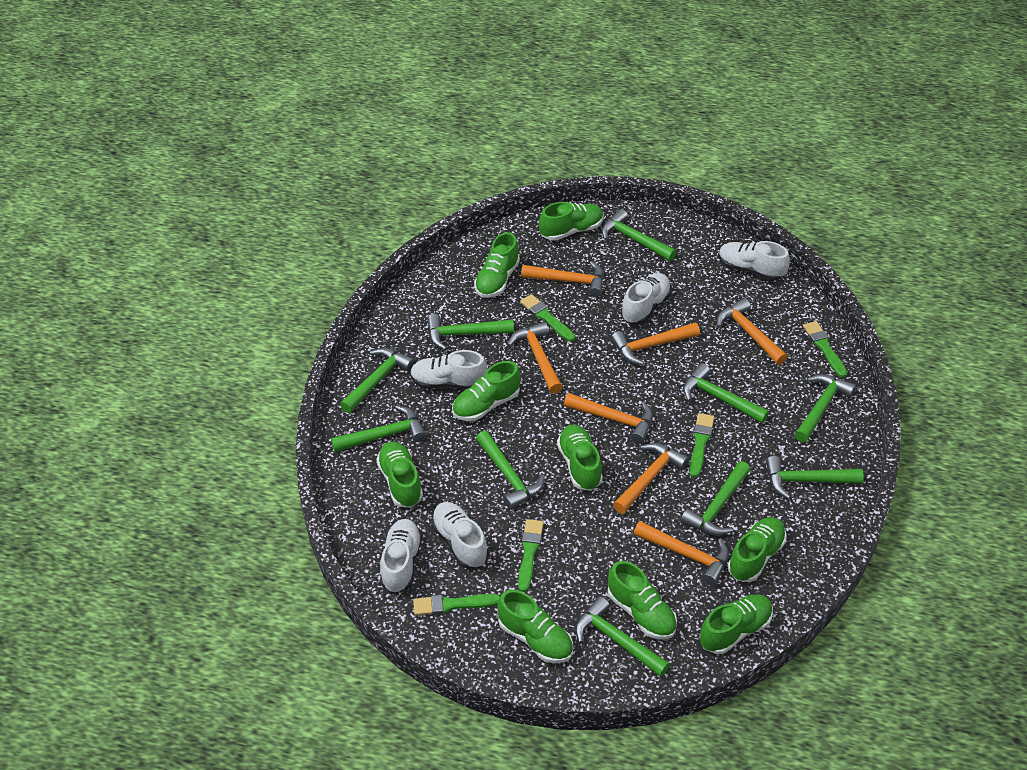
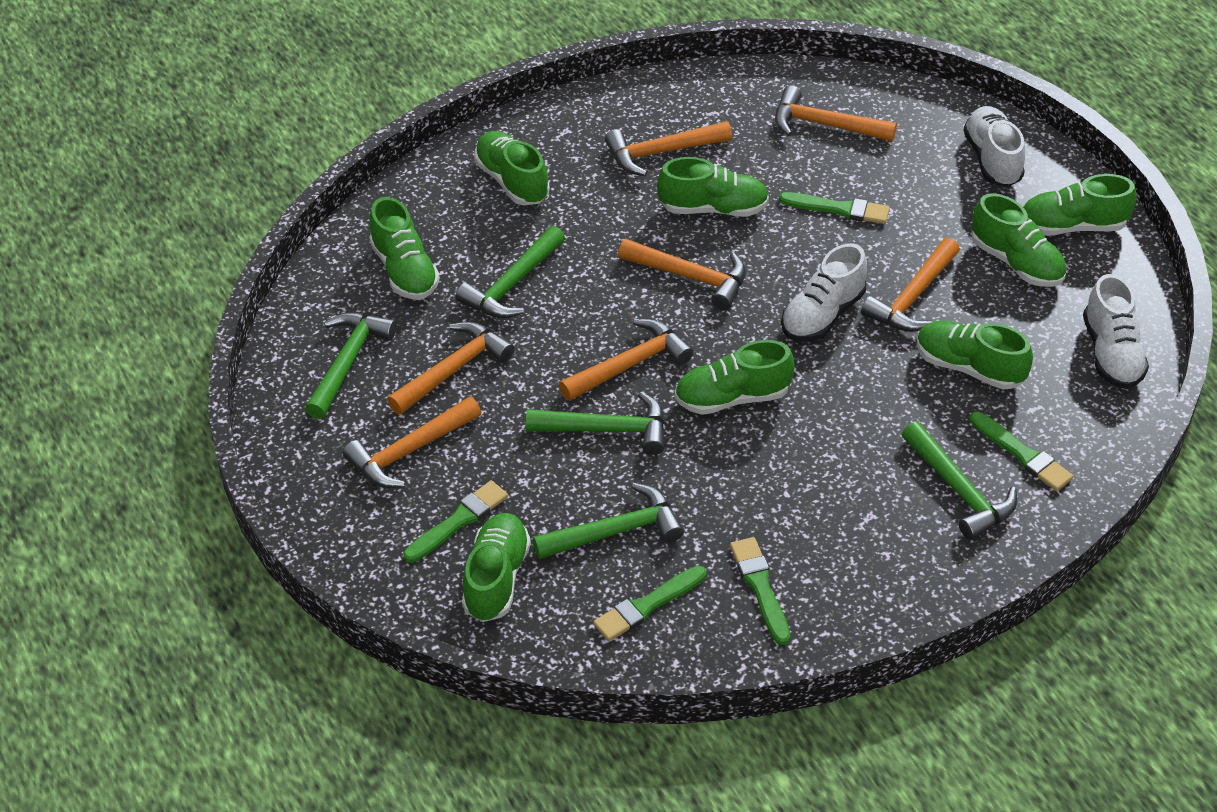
green hammer: [331,405,426,452] [340,348,415,413] [427,314,514,350] [476,431,545,509] [575,596,670,677] [601,209,676,261] [681,461,751,536] [683,363,769,423] [766,456,863,499] [795,374,856,442] = 10 -> [305,312,397,419] [456,226,565,318] [526,392,665,455] [533,483,684,559] [902,422,1017,540] = 5
green shoe: [376,442,423,508] [452,361,521,421] [474,232,520,298] [497,590,573,663] [539,202,604,241] [557,425,603,491] [608,561,677,640] [699,594,773,654] [728,517,786,582] = 9 -> [369,197,440,300] [462,513,531,622] [474,131,549,205] [657,157,769,217] [675,340,794,415] [917,321,1033,390] [972,193,1066,287] [1023,174,1136,236] = 8
white shoe: [380,519,422,593] [410,350,488,390] [431,502,488,569] [621,273,671,324] [719,241,790,281] = 5 -> [781,244,867,341] [964,106,1025,187] [1083,274,1149,389] = 3

